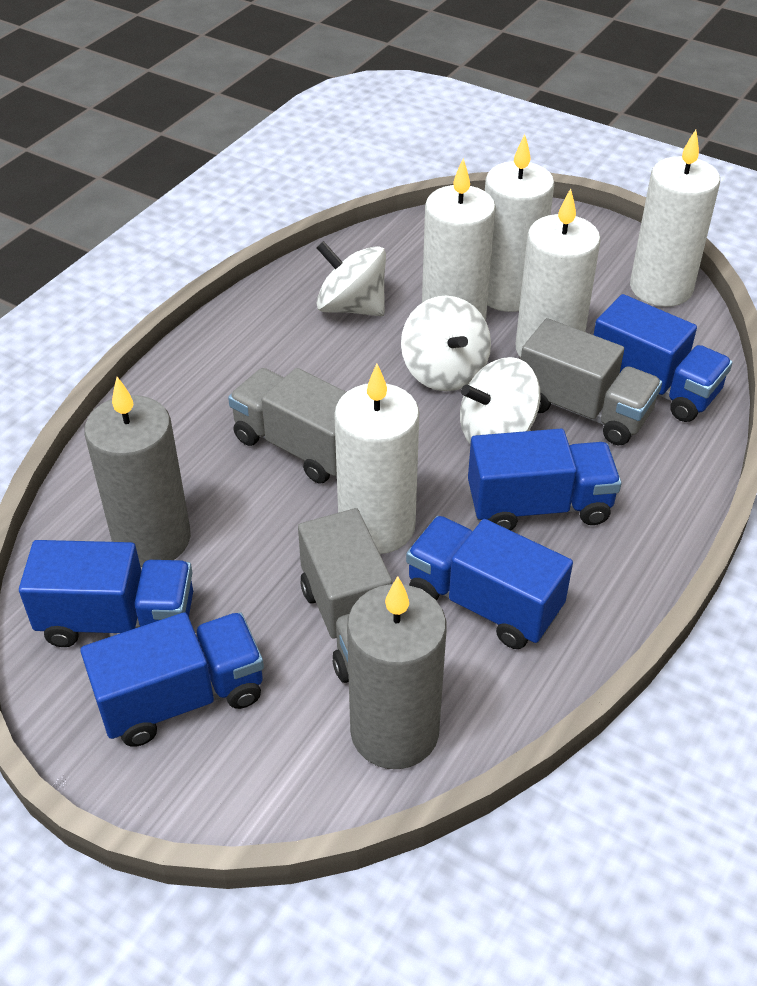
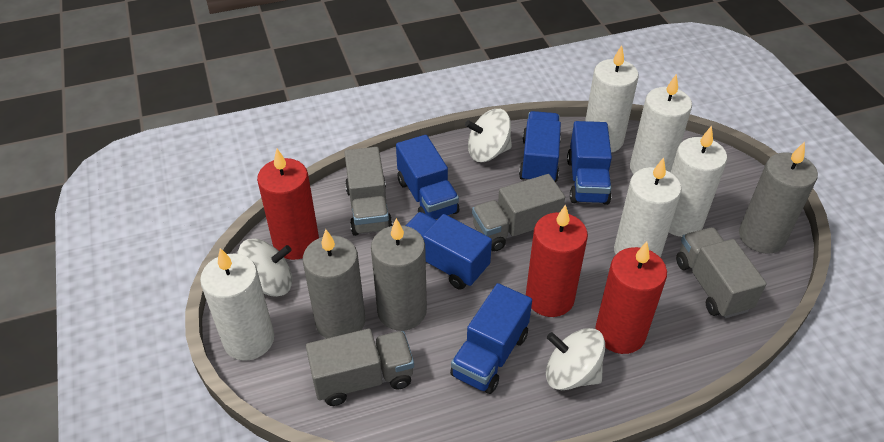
grey candle: [84,377,191,567] [347,576,446,769] = 2 -> [303,229,365,339] [371,218,427,331] [739,142,818,254] = 3
grey truck: [228,368,346,483] [298,508,392,683] [521,318,662,445] = 3 -> [306,329,414,406] [344,147,393,236] [472,174,565,251] [676,228,766,318] = 4
red candle: none = 0 -> [257,149,319,260] [526,204,588,317] [595,242,667,354] = 3

